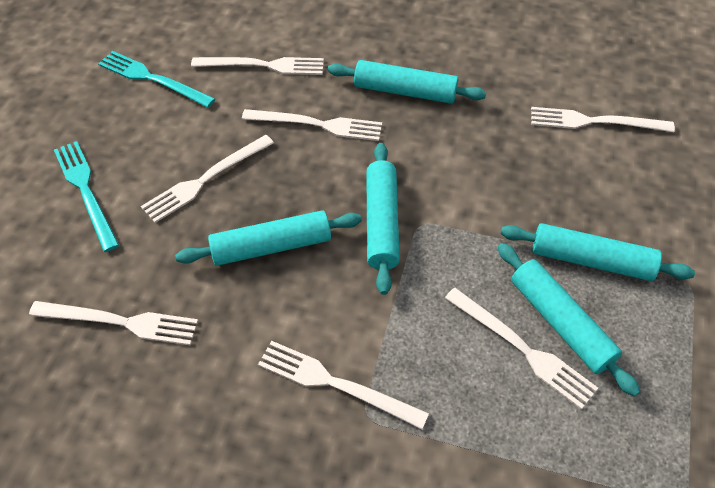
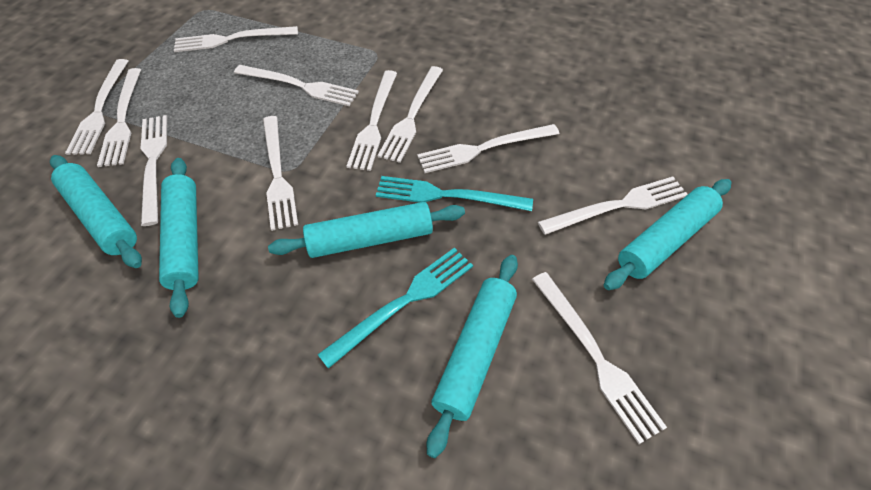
white fork: [29,301,198,345] [141,135,274,223] [191,57,324,75] [242,109,382,141] [258,341,429,429] [445,287,598,409] [531,107,675,132] = 7 -> [65,59,128,155] [97,68,141,167] [141,115,167,226] [174,26,298,52] [234,65,359,106] [263,116,298,231] [346,70,397,171] [377,66,443,163] [417,124,559,173] [532,272,667,444] [538,177,688,235] = 11

